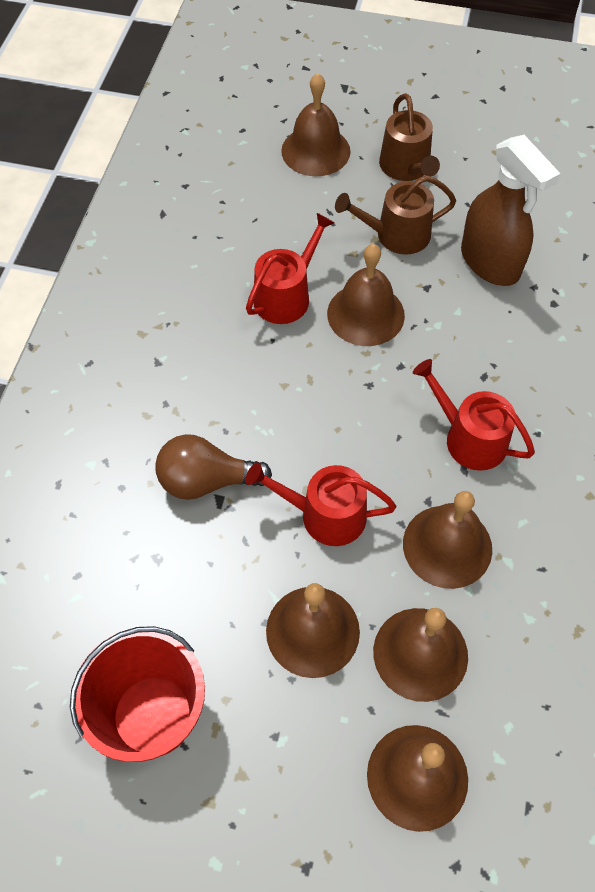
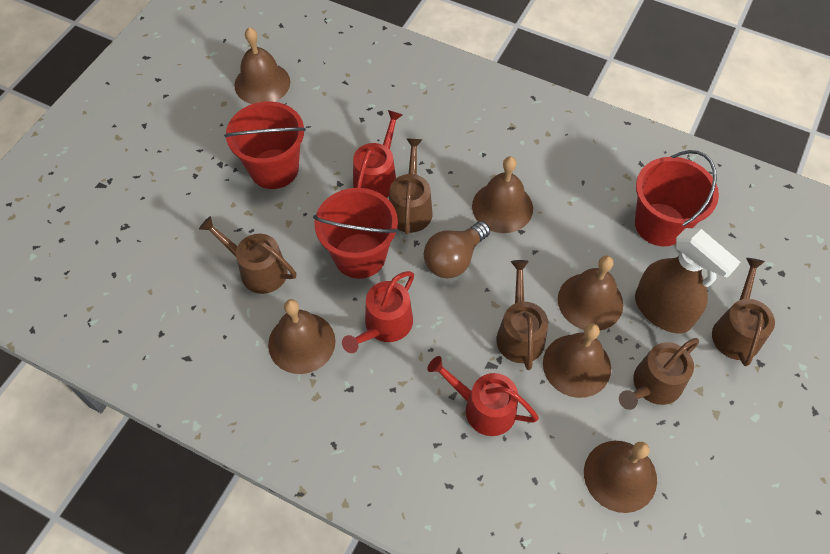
brown watering can: [335,175,456,255] [379,93,440,181] = 2 -> [199,216,296,294] [389,138,433,234] [496,260,548,370] [619,338,699,410] [712,258,775,366] = 5
red bucket: [70,626,205,762] = 1 -> [224,101,306,189] [313,188,398,279] [635,150,719,246] = 3

